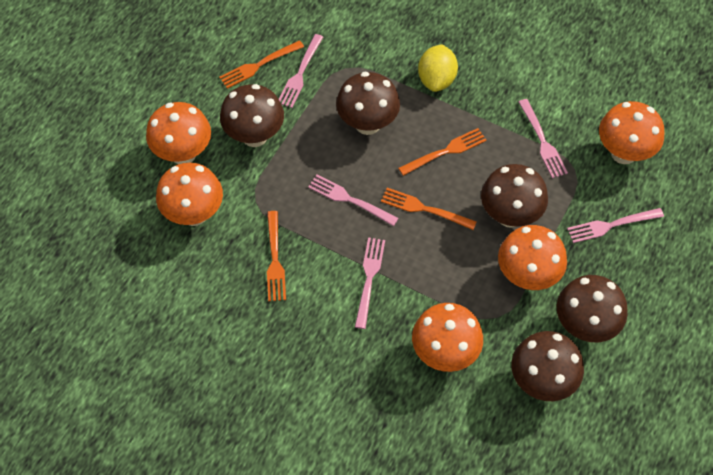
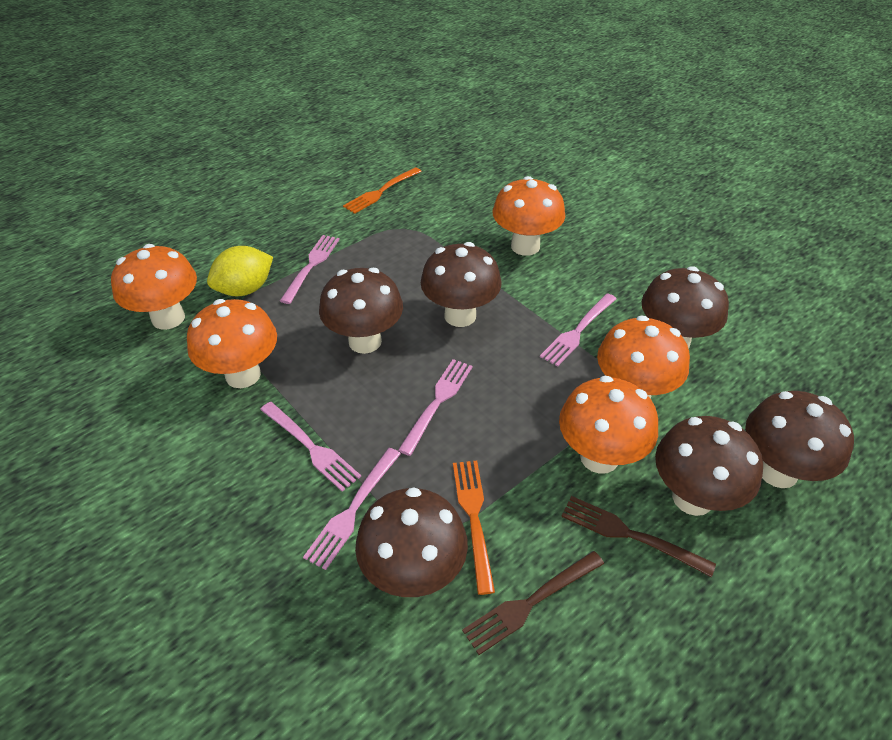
brown fork: none = 0 -> [462,551,604,655] [561,496,716,577] = 2
brown mushroom: [220,84,284,147] [336,72,400,135] [481,164,548,228] [512,331,584,401] [557,275,627,342] = 5 -> [319,268,403,354] [355,488,468,597] [421,242,501,327] [642,266,729,349] [655,416,763,516] [745,391,854,488] = 6
orange fork: [219,40,304,89] [267,211,286,301] [381,188,477,230] [398,128,487,176] = 4 -> [343,167,422,214] [453,461,495,595] = 2

